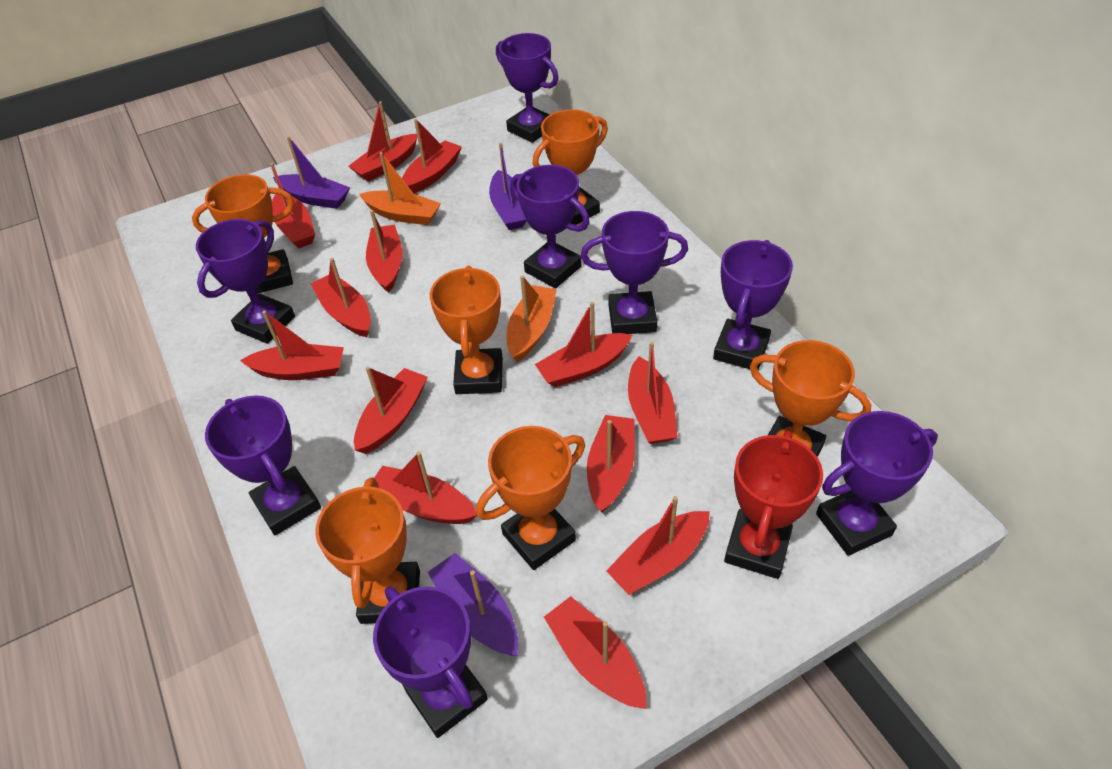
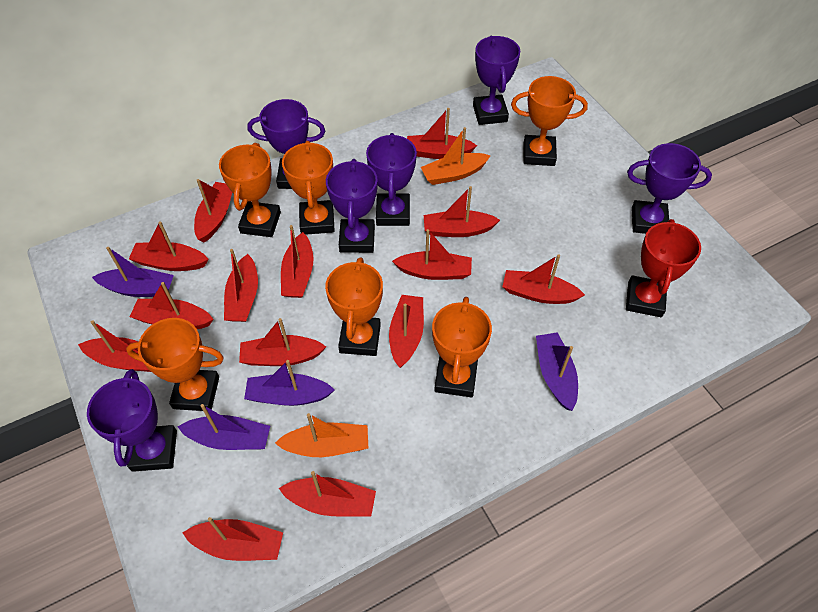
purple boat: [273,136,350,209] [428,553,518,656] [489,143,527,230] = 3 -> [92,247,174,297] [178,404,270,450] [244,360,335,406] [536,332,578,411] = 4
purple trophy: [196,219,295,344] [205,395,321,535] [373,586,488,738] [496,33,559,143] [511,165,590,288] [581,211,688,334] [713,240,793,370] [816,411,938,556] = 8 -> [87,369,177,472] [247,99,325,189] [326,159,378,253] [366,133,417,226] [473,36,520,125] [627,143,712,234] = 6
red boat: [240,311,344,380] [270,163,315,248] [311,258,371,337] [348,101,417,182] [354,367,428,454] [366,210,403,293] [374,452,477,524] [402,119,462,193] [535,302,632,387] [544,596,646,709] [587,415,635,513] [606,496,710,595] [628,342,678,444] = 13 -> [78,320,151,372] [129,221,209,271] [130,282,213,329] [182,517,283,561] [194,179,232,242] [224,249,258,322] [239,318,326,366] [279,471,376,517] [281,225,313,298] [389,295,424,368] [392,229,472,280] [407,108,477,159] [424,186,500,237] [502,254,585,304] = 14

